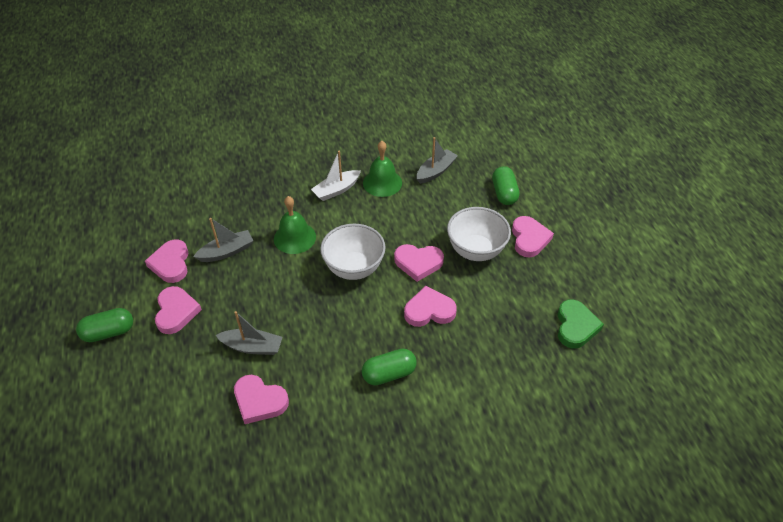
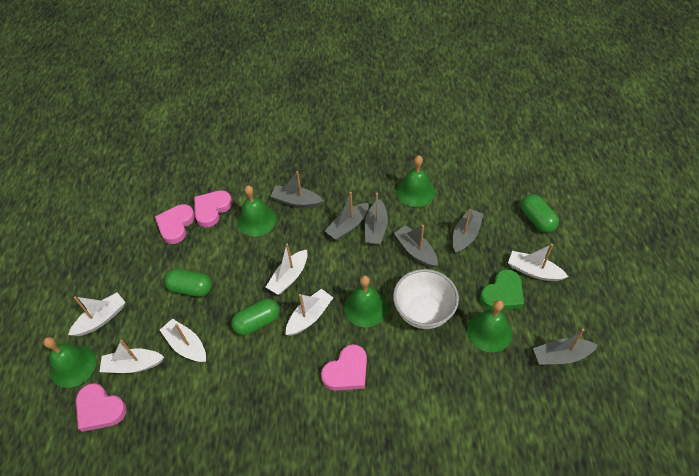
green bell: [274,196,316,254] [363,141,402,197] = 2 -> [43,337,96,388] [238,185,276,236] [344,275,387,328] [397,155,435,207] [467,300,512,352] = 5
grey boat: [193,218,254,262] [216,311,283,355] [417,137,458,184] = 3 -> [270,171,324,208] [325,192,369,240] [365,193,388,245] [394,225,438,268] [453,209,483,254] [533,329,598,365] = 6
pink heart: [145,239,188,283] [155,286,202,334] [234,375,289,424] [394,244,444,282] [404,286,457,327] [512,216,554,258] = 6 -> [76,383,127,432] [155,204,195,244] [194,190,232,227] [321,344,367,391] = 4
white boat: [311,151,361,201] = 1 -> [68,292,125,336] [99,340,164,373] [160,319,206,363] [266,244,308,295] [285,289,333,336] [508,244,568,281] = 6
white bowl: [320,224,386,280] [447,207,511,261] = 2 -> [393,269,459,329] = 1

